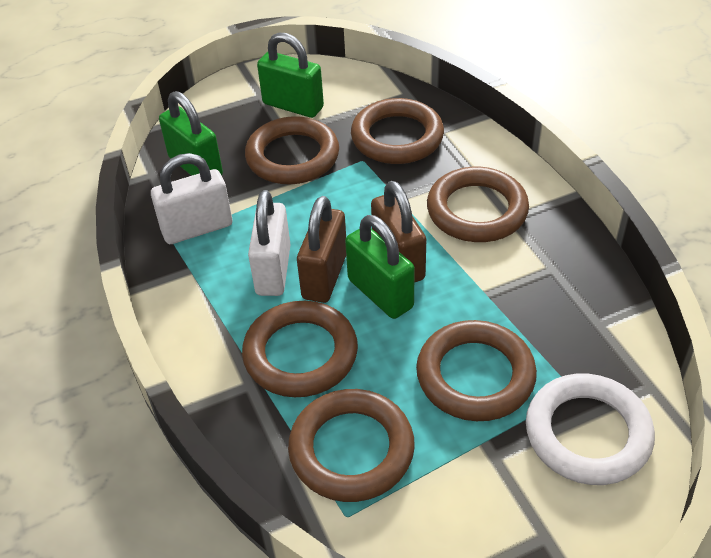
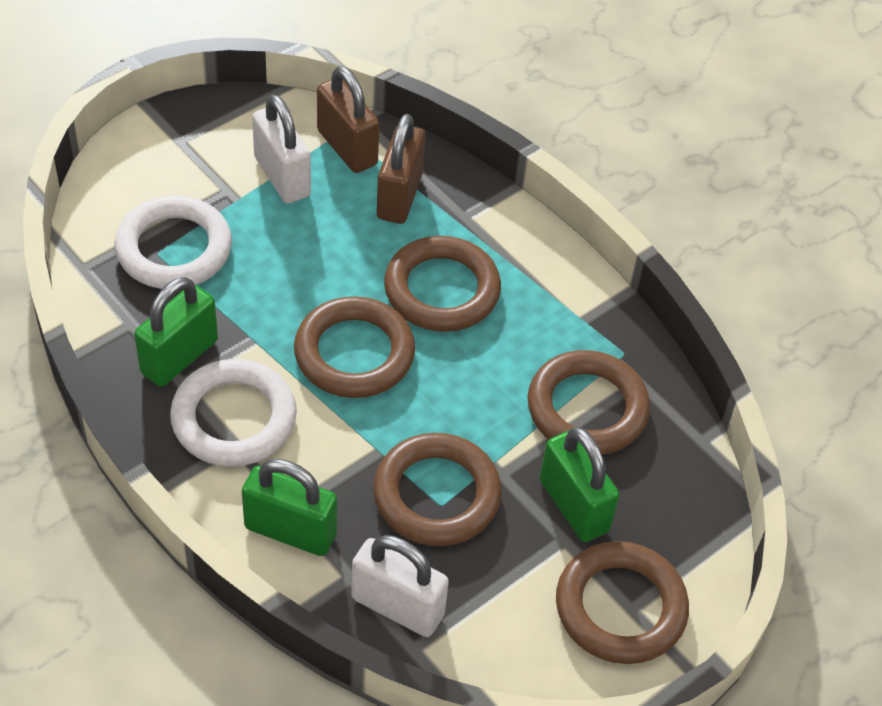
brown ring: [242,301,358,397] [245,116,339,184] [288,389,415,502] [351,98,444,164] [416,320,537,421] [427,167,529,242] = 6 -> [294,296,415,398] [373,433,502,546] [384,236,501,332] [528,350,650,455] [556,541,689,664] = 5
white ring: [526,374,655,485] = 1 -> [114,195,232,289] [170,359,297,467] = 2

